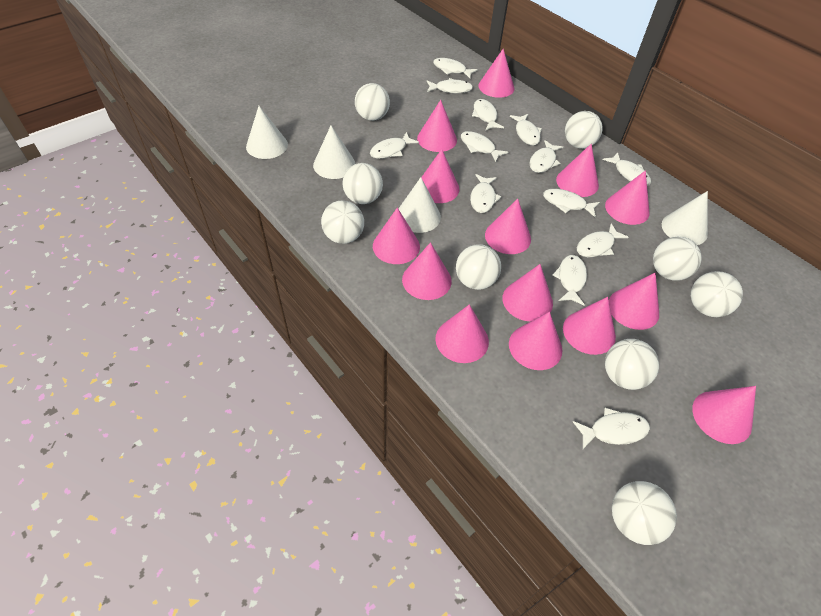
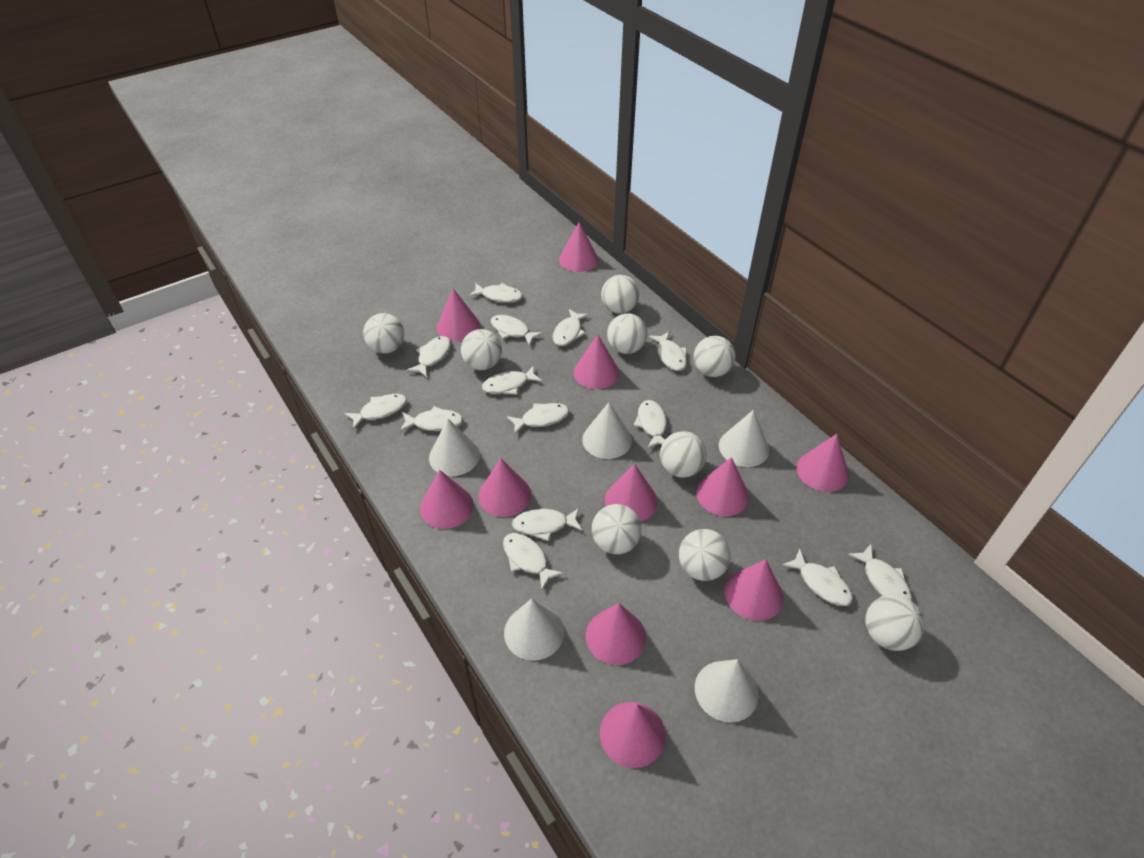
pink cone: [373,208,420,264] [402,242,452,300] [417,100,457,152] [421,149,460,203] [435,304,489,363] [478,49,514,98] [485,199,531,254] [503,264,553,322] [509,312,562,370] [556,144,599,197] [563,297,616,355] [605,171,650,225] [609,273,659,330] [692,386,756,444] = 14 -> [420,470,474,529] [437,289,480,341] [478,458,531,517] [559,222,598,272] [574,334,619,389] [586,603,646,665] [600,702,666,768] [605,464,658,522] [696,457,749,516] [725,559,784,621] [797,434,849,492] = 11
white cone: [246,106,288,159] [313,125,356,179] [398,177,441,233] [662,191,708,245] = 4 -> [429,419,480,476] [504,598,564,661] [582,402,632,459] [695,659,759,723] [719,410,769,467] = 5
white fish: [370,132,419,159] [427,78,473,93] [433,58,478,78] [461,131,508,162] [470,174,501,213] [472,99,504,131] [510,114,542,145] [529,140,563,173] [543,189,600,217] [552,255,587,306] [573,408,650,449] [577,223,628,257] [603,152,651,186] = 13 -> [345,394,407,429] [400,406,463,431] [407,336,451,377] [469,283,523,303] [482,366,542,394] [491,315,543,346] [503,533,564,590] [507,403,569,435] [512,508,582,541] [553,309,589,346] [634,400,667,449] [649,332,687,371] [782,549,853,606] [848,544,912,601] = 14

